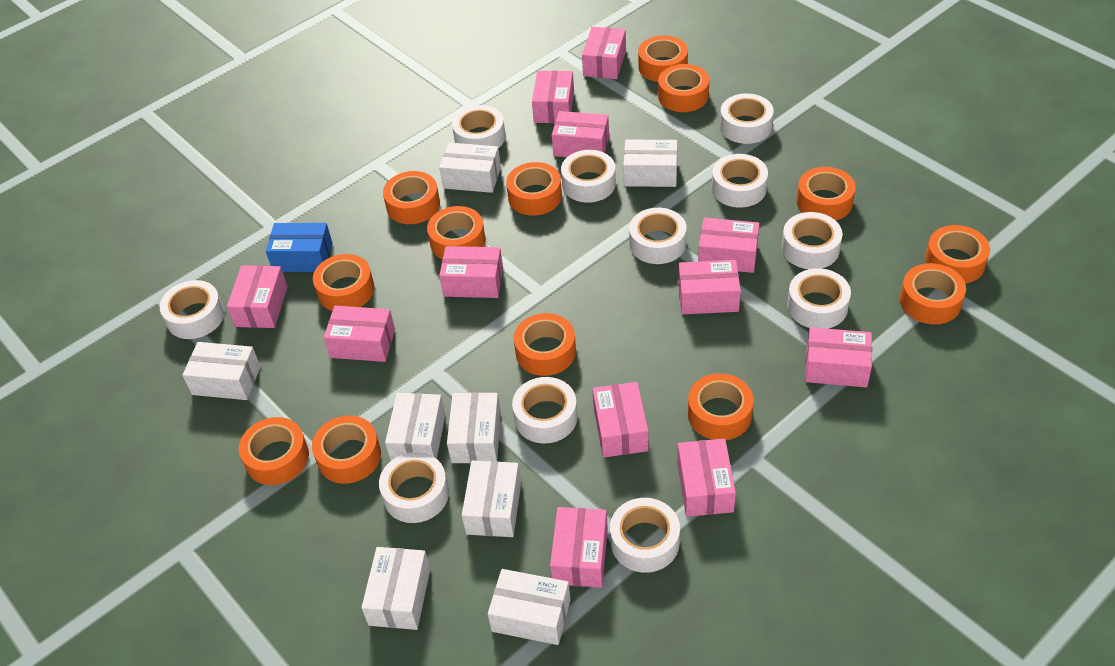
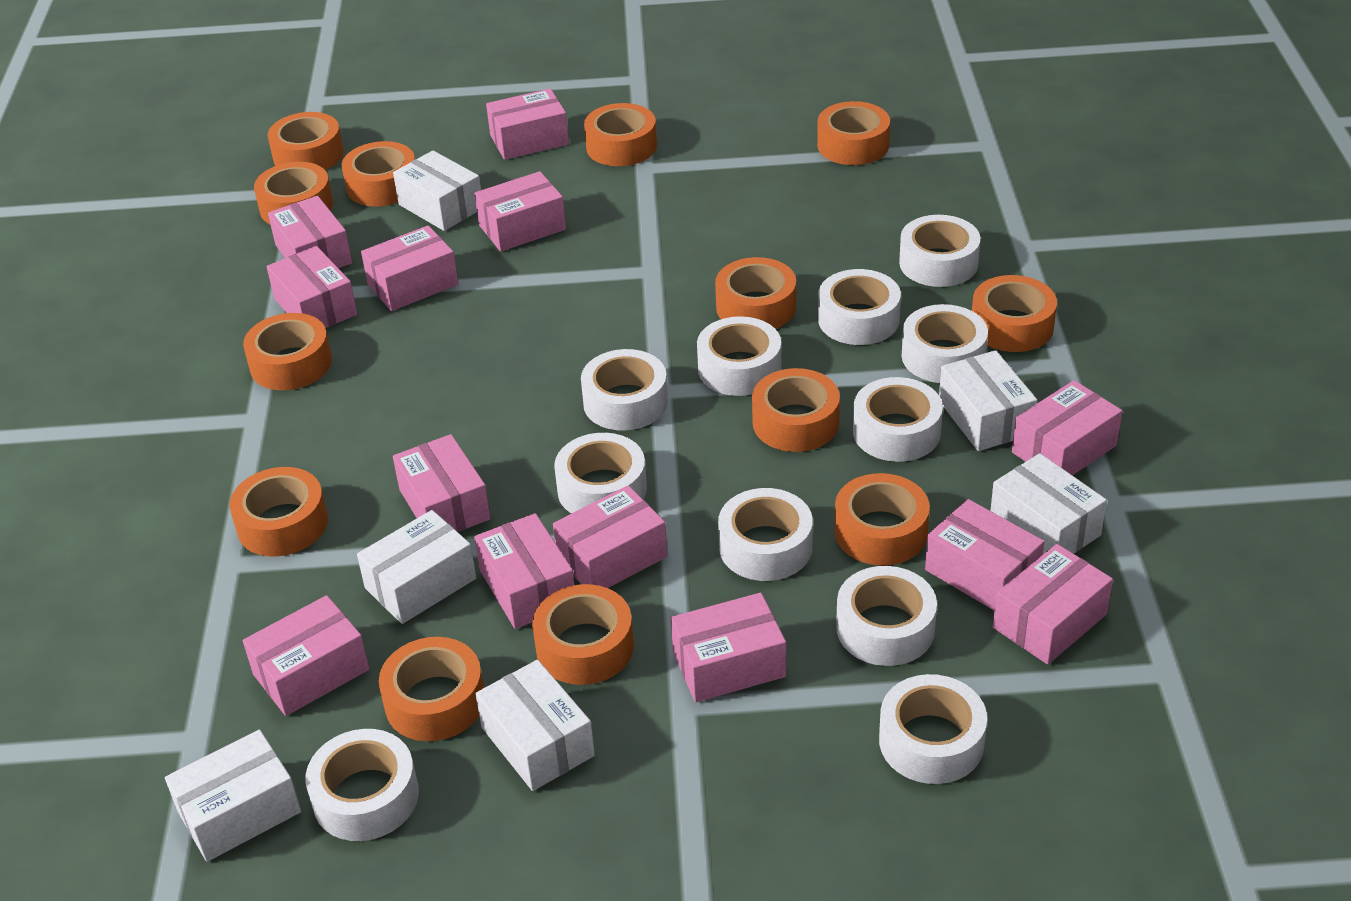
blue box: [266,223,333,272] = 1 -> none = 0
pink box: [227,265,288,328] [323,306,395,362] [439,246,503,298] [532,71,574,123] [550,507,608,588] [552,111,609,157] [582,27,626,79] [592,382,649,458] [677,439,736,517] [678,260,741,314] [698,218,760,273] [805,327,872,387] = 12 -> [243,595,370,716] [266,246,357,328] [268,196,352,268] [361,225,459,311] [393,434,491,532] [474,171,566,252] [474,513,575,629] [486,88,569,160] [553,485,668,588] [671,593,786,702] [925,499,1044,610] [993,544,1113,664] [1012,380,1123,476] = 13
white box: [182,342,261,400] [361,547,430,630] [385,393,445,461] [439,142,501,193] [447,393,501,463] [462,460,521,537] [488,569,571,645] [623,140,677,187] = 8 -> [165,729,301,862] [357,510,477,624] [393,150,481,231] [475,660,595,791] [939,350,1037,451] [990,453,1107,554] = 6

